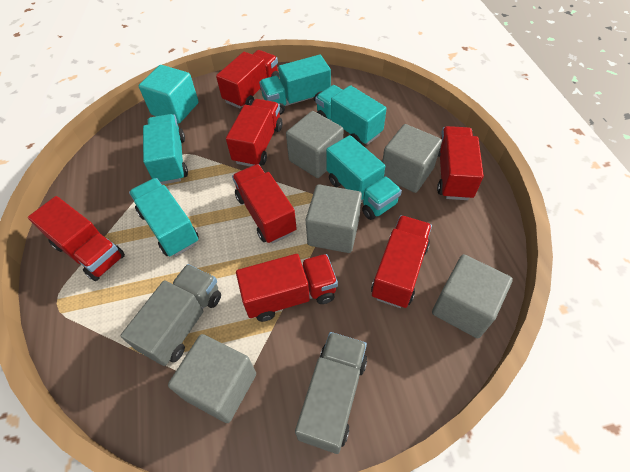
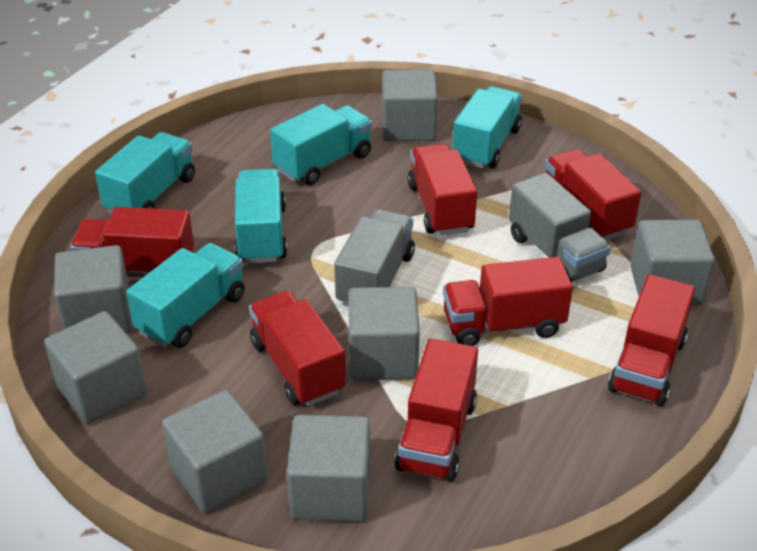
grey cube: [168,334,256,423] [286,111,344,178] [306,185,362,253] [382,124,442,193] [432,254,513,338] = 5 -> [44,311,147,424] [54,245,132,333] [162,390,268,513] [287,415,370,522] [348,287,420,380] [382,70,438,141] [630,220,715,306] = 7
turquoise cube: [139,65,199,124] = 1 -> none = 0

